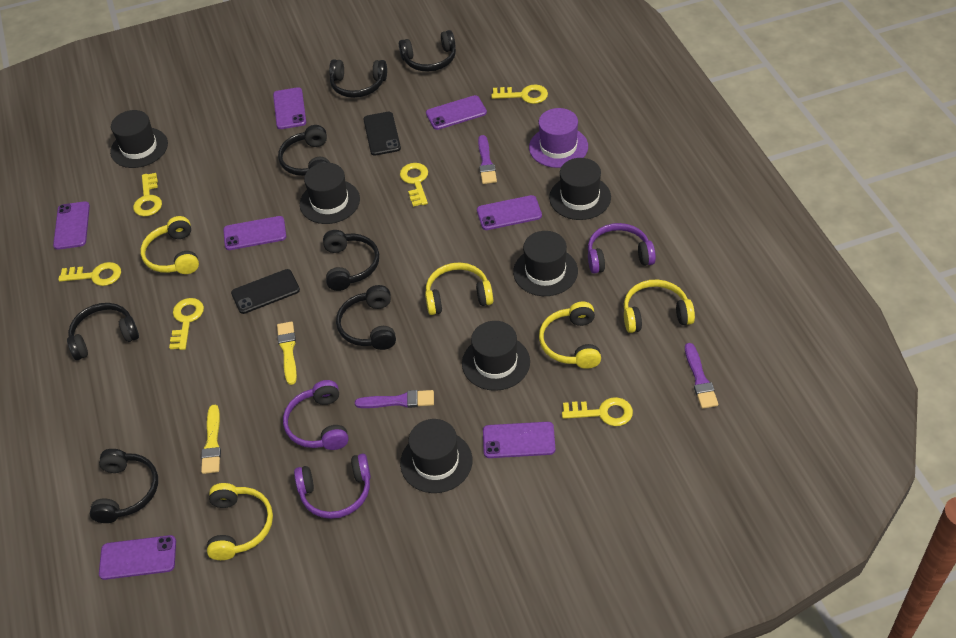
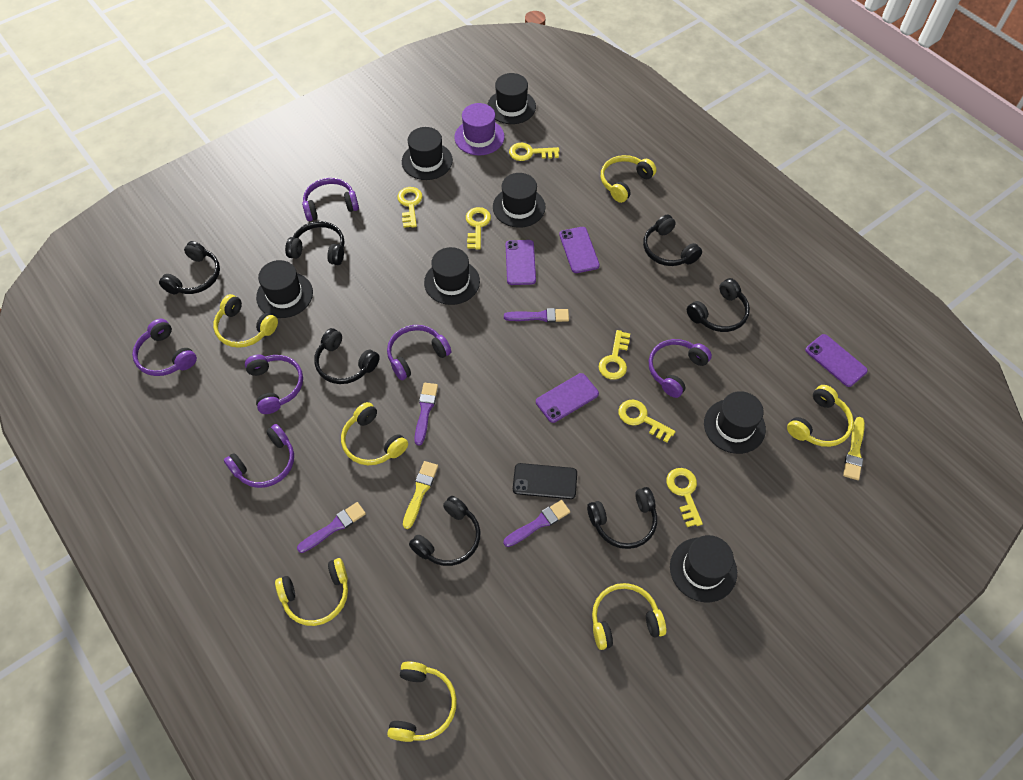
black hat: [110,110,168,168] [300,163,360,224] [400,419,473,493] [462,321,530,391] [513,231,578,296] [549,158,611,220] = 6 -> [256,260,313,318] [402,127,453,180] [424,247,480,305] [487,73,536,124] [493,173,546,228] [670,535,737,602] [704,391,766,454] = 7
black phone: [231,269,300,314] [363,112,401,156] = 2 -> [513,463,577,499] = 1
purple brush: [355,390,434,408] [478,135,497,184] [685,343,718,409] = 3 -> [297,502,366,553] [414,383,438,446] [503,500,570,547] [504,308,569,323] = 4
purple headphones: [283,380,349,450] [294,454,371,519] [588,223,656,274] = 3 -> [132,319,197,376] [224,424,294,488] [245,354,303,414] [302,178,359,221] [387,325,451,380] [649,339,712,398] = 6
purple phone: [53,201,90,250] [99,535,176,580] [223,216,286,250] [273,87,306,129] [426,95,487,130] [477,195,542,230] [483,422,555,458] = 7 -> [506,240,536,285] [536,373,599,423] [559,227,600,273] [805,334,868,387] = 4
yellow headphones: [141,216,199,274] [207,483,273,560] [425,262,493,315] [539,302,601,369] [624,279,695,333] = 5 -> [213,294,278,348] [275,558,348,626] [341,402,408,465] [387,661,457,742] [592,583,666,650] [601,155,656,203] [787,385,854,447] = 7

